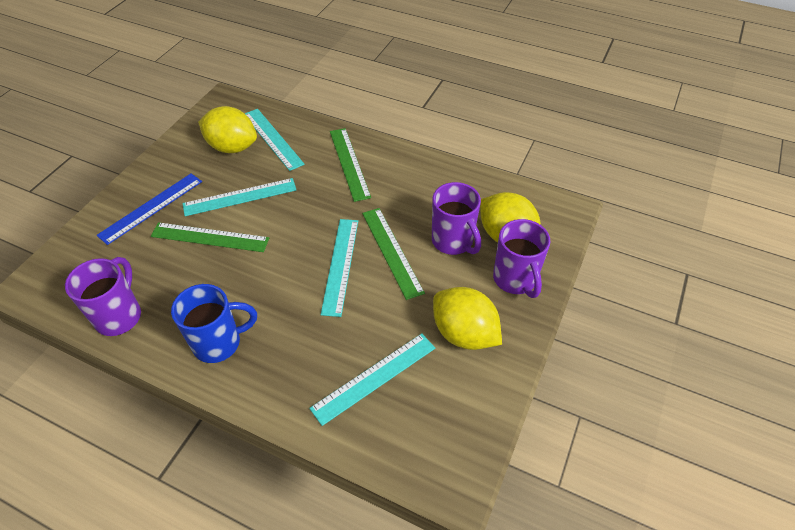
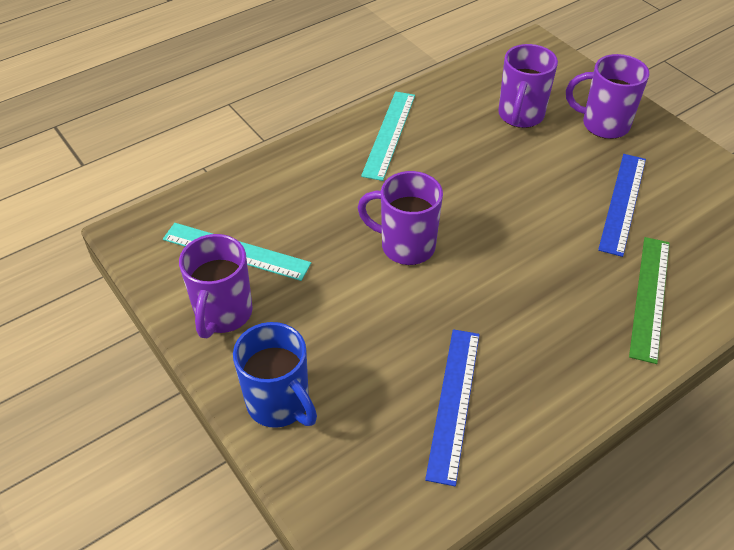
blue ruler: [97,173,202,245] = 1 -> [425,329,480,486] [598,154,646,257] = 2
green ruler: [151,222,269,252] [330,128,371,202] [362,208,425,300] = 3 -> [629,237,670,364] = 1
purple mug: [65,257,141,336] [432,182,481,255] [493,219,551,298] = 3 -> [179,234,253,338] [358,171,443,265] [498,44,558,128] [566,54,649,139] = 4
turquoise ruler: [182,178,296,216] [245,109,305,171] [309,333,435,426] [321,219,358,317] = 4 -> [163,223,311,281] [361,91,415,181] = 2
yellow lemon: [198,106,257,153] [433,287,502,350] [480,192,541,242] = 3 -> none = 0

